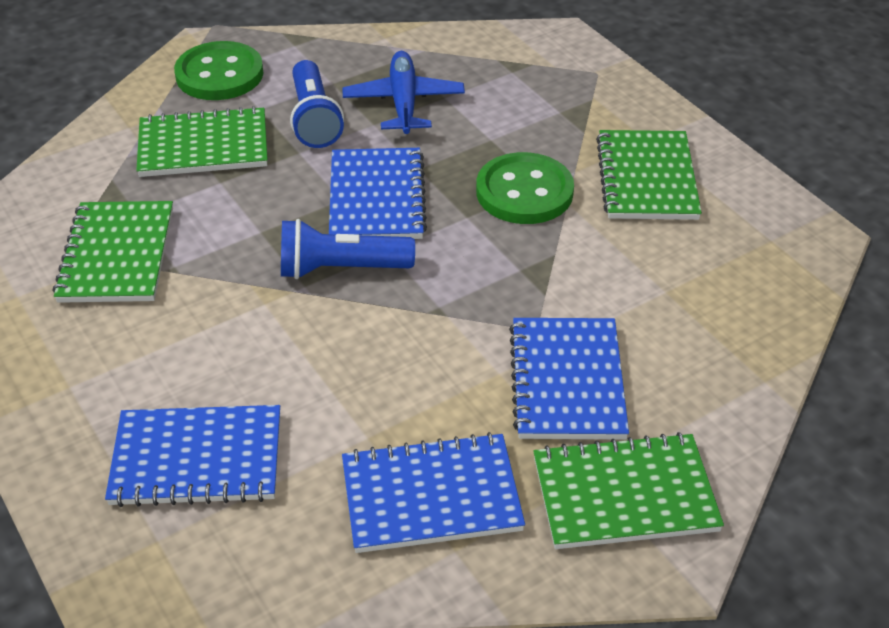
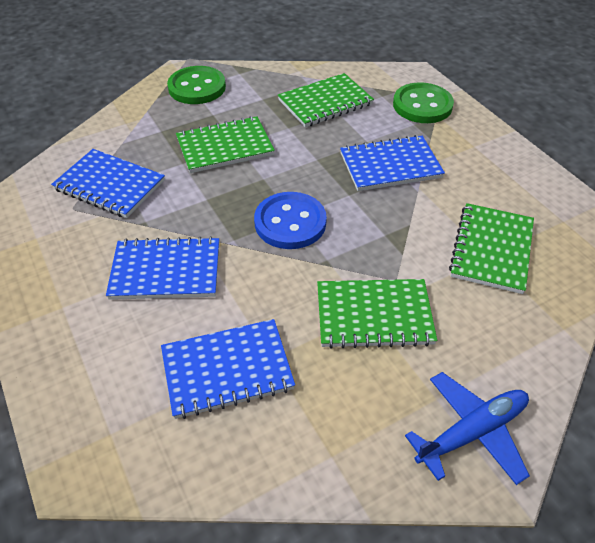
blue button: none = 0 -> [254,192,327,249] = 1
blue flashlight: [281,219,415,279] [290,60,344,148] = 2 -> none = 0

